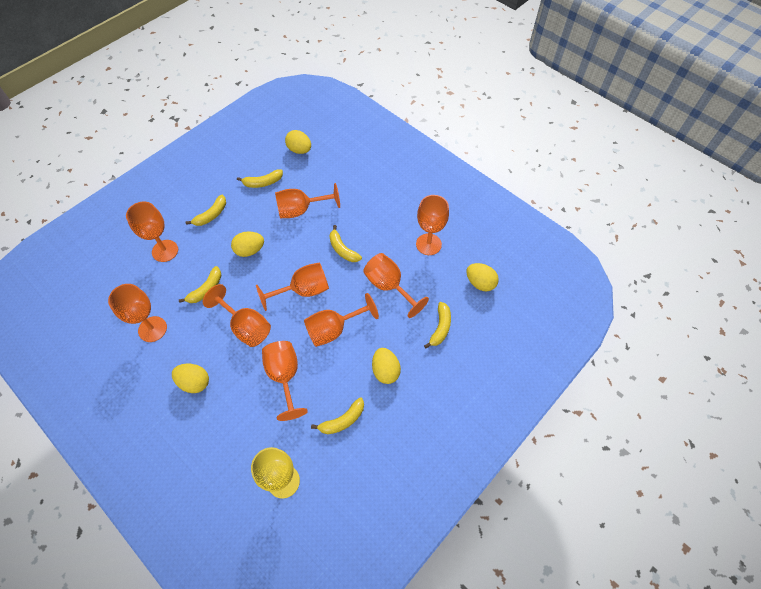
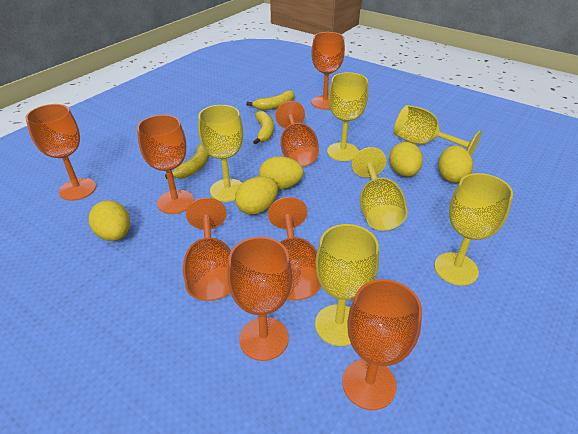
orange goblet: [108,284,167,342] [126,201,178,262] [203,284,271,347] [256,262,329,311] [262,341,308,421] [275,183,340,218] [304,293,379,347] [363,253,429,318] [416,195,449,255] = 9 -> [25,104,96,201] [137,115,194,214] [183,198,231,301] [227,237,292,361] [268,197,321,300] [275,101,319,167] [312,32,345,110] [342,279,422,410] = 8
yellow banana: [179,266,221,303] [186,195,226,226] [237,169,283,188] [311,397,364,434] [329,225,362,262] [424,302,451,348] = 6 -> [165,144,210,179] [246,90,295,110] [253,111,274,144] = 3
yellow goblet: [251,447,300,499] = 1 -> [198,105,243,202] [315,224,379,346] [327,72,368,161] [352,147,408,231] [394,105,482,156] [434,173,513,286] = 6

